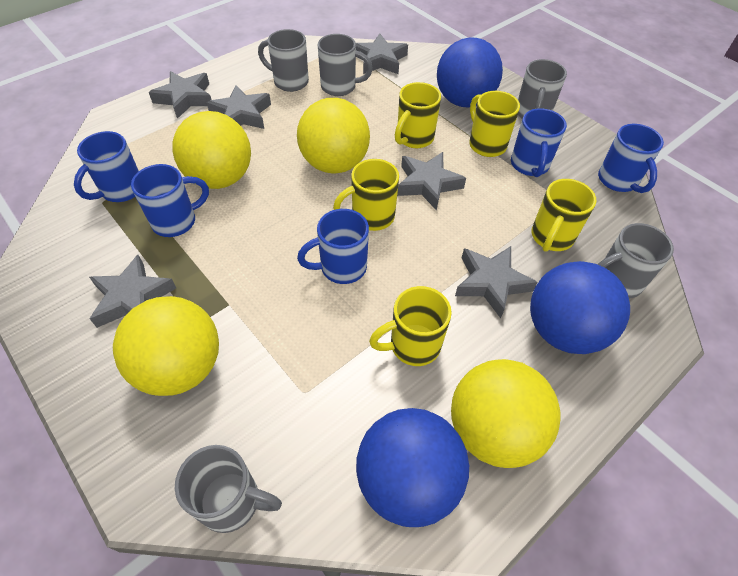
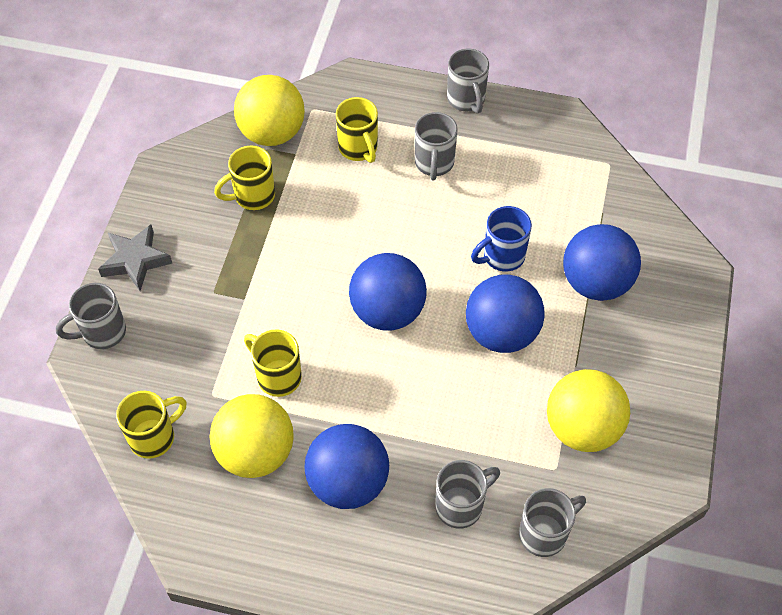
blue ball: [356,408,469,527] [437,37,503,107] [530,261,630,354] = 3 -> [304,424,389,509] [349,253,427,331] [466,274,545,353] [563,224,641,301] = 4
blue mug: [74,131,139,202] [131,164,209,237] [297,209,369,284] [511,108,567,177] [598,124,664,193] = 5 -> [471,206,532,272] = 1
grey star: [89,255,176,328] [149,71,212,119] [207,85,271,129] [356,34,408,74] [397,152,466,211] [455,246,538,318] = 6 -> [98,225,172,291] = 1
yellow ball: [113,296,219,396] [172,111,251,189] [297,98,370,174] [451,359,561,468] = 4 -> [209,394,294,478] [234,75,305,146] [547,369,630,452] = 3
yellow mug: [333,159,399,231] [369,286,452,366] [395,82,441,148] [469,91,520,157] [531,179,596,252] = 5 -> [116,391,187,459] [214,146,275,210] [244,329,302,397] [336,97,378,163] = 4

